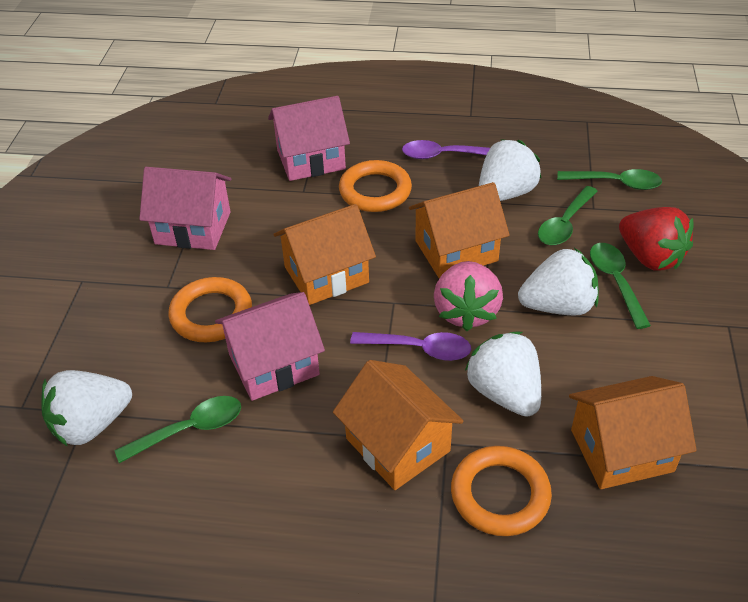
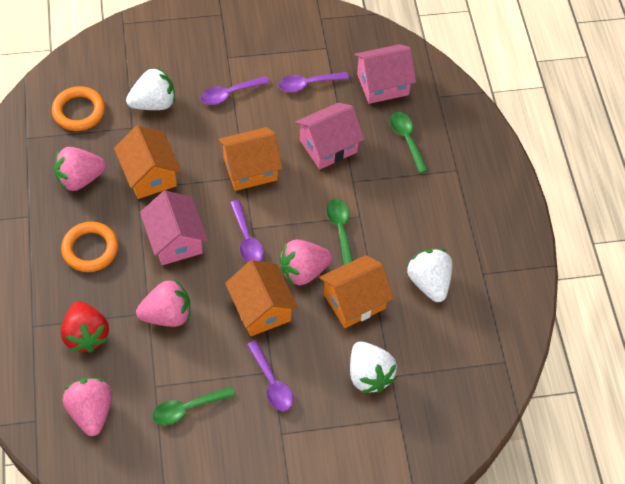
green spoon: [114,396,241,463] [538,186,598,245] [557,169,662,190] [590,243,651,329] = 4 -> [152,387,235,425] [326,199,353,265] [390,112,428,173] = 3
orange ring: [168,277,252,342] [339,160,412,212] [451,446,552,536] = 3 -> [52,86,105,131] [61,222,118,272] = 2
pink strawberry: [434,261,503,331] = 1 -> [54,147,106,191] [62,378,112,436] [136,280,190,327] [279,239,332,285] = 4
purple spoon: [350,332,471,361] [402,140,490,159] = 2 -> [200,76,270,105] [230,200,264,262] [247,340,293,411] [278,72,349,92] = 4
white strawberry: [41,370,132,447] [465,332,541,417] [479,139,542,201] [518,248,599,315] = 4 -> [126,67,175,110] [350,341,397,393] [407,249,453,302] = 3

